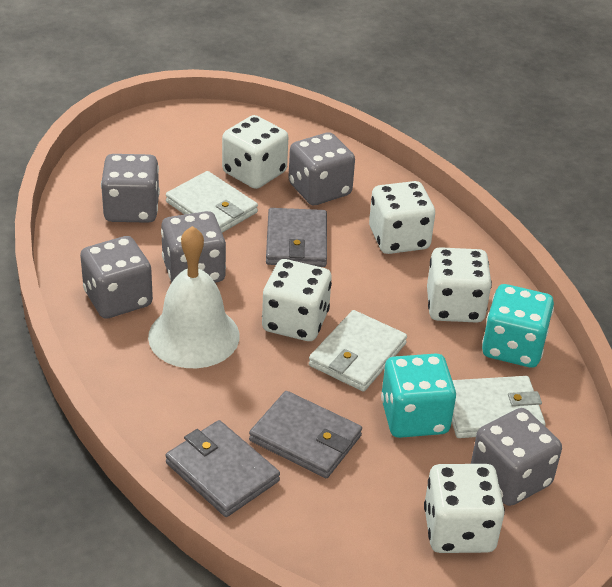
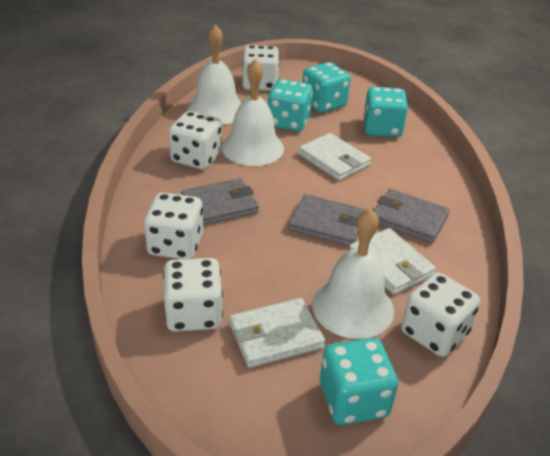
grey dice: [80,236,153,319] [101,154,160,223] [161,211,226,283] [288,132,355,205] [471,408,562,506] = 5 -> none = 0
turquoise dice: [381,354,456,438] [482,284,554,368] = 2 -> [268,79,313,132] [303,62,351,113] [320,338,398,425] [363,86,408,137] = 4
white bell: [148,226,240,368] = 1 -> [187,24,241,125] [222,59,284,166] [312,208,394,339] = 3

